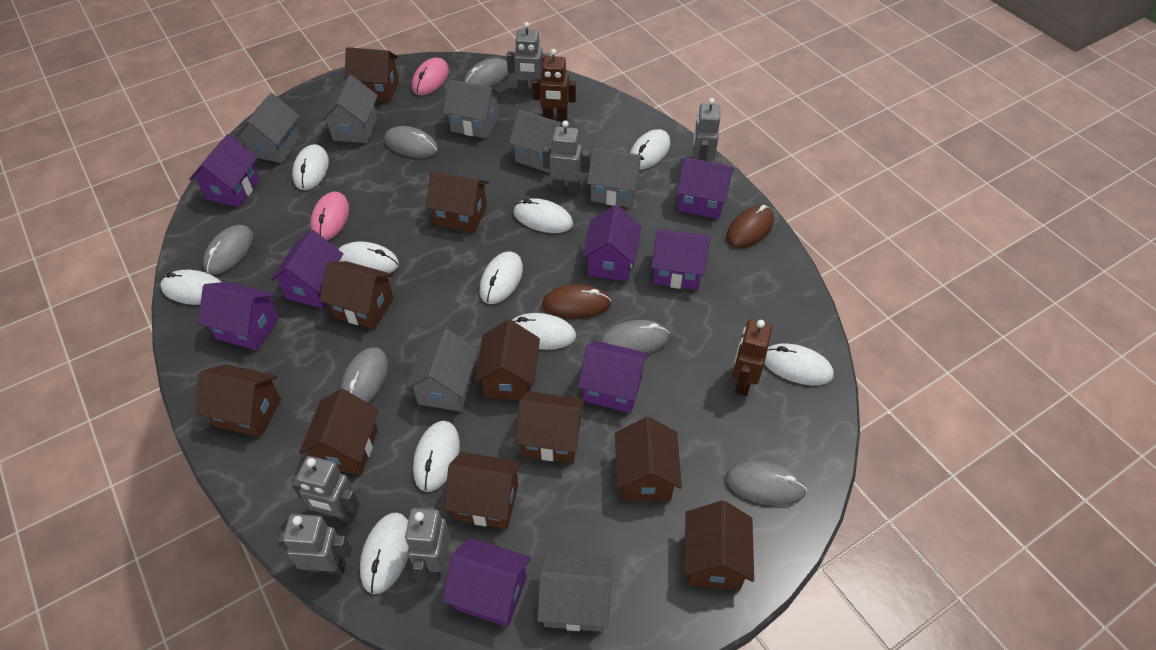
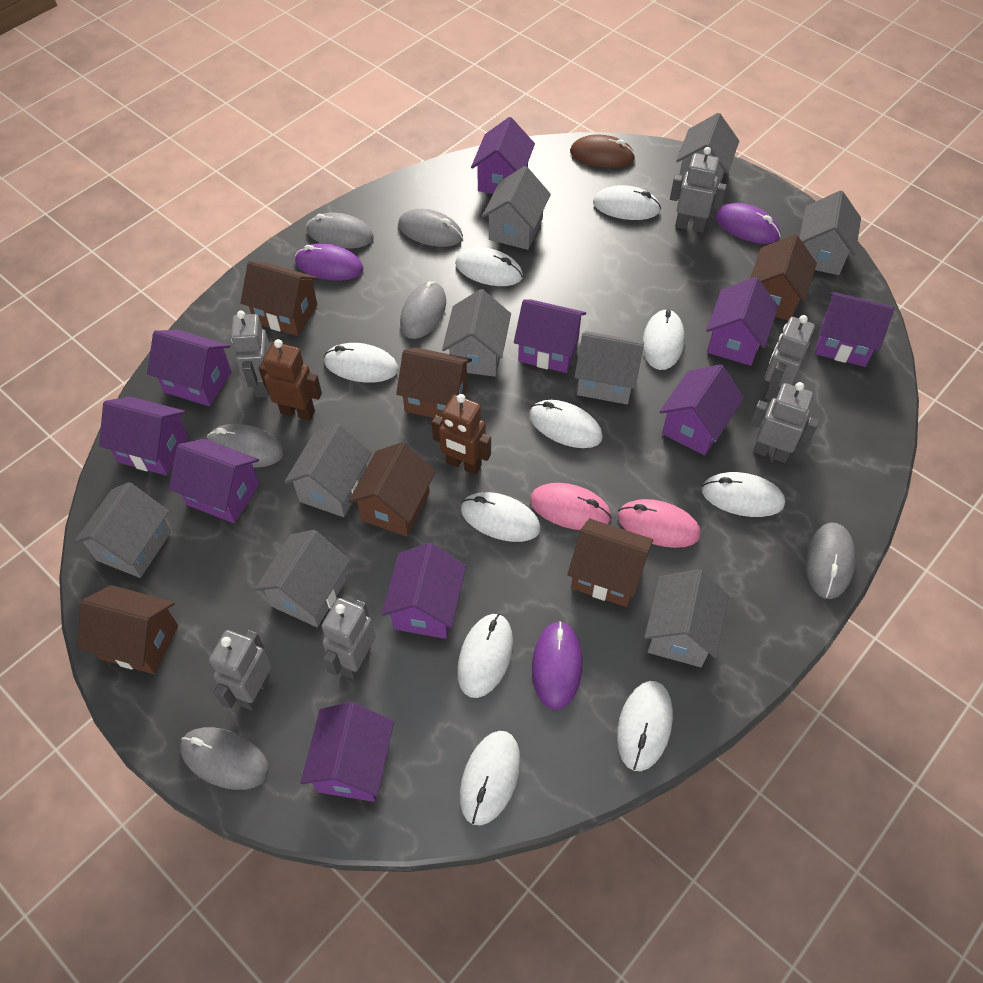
brown house: [195,364,281,437] [299,389,378,475] [320,261,393,329] [345,47,399,102] [426,171,489,233] [444,452,522,529] [475,319,540,400] [515,391,585,463] [615,417,682,501] [684,501,754,591] = 10 -> [77,585,178,674] [241,261,318,336] [348,442,436,537] [396,347,472,418] [567,518,653,607] [750,234,817,320] = 6
brown mouse: [542,284,611,319] [726,205,774,248] = 2 -> [570,135,635,168] = 1
grey house: [235,93,301,163] [321,75,378,143] [405,329,478,412] [443,80,501,139] [509,110,571,173] [537,553,612,632] [587,148,644,208] = 7 -> [74,482,171,578] [255,530,350,627] [284,423,372,517] [442,289,511,377] [482,166,551,250] [574,331,644,404] [644,569,729,667] [676,113,739,194] [799,190,861,275] = 9
purple house: [189,134,260,207] [198,282,279,350] [270,230,343,308] [442,538,531,627] [578,340,649,413] [582,205,642,281] [651,229,710,290] [676,157,734,219] = 8 -> [99,397,189,475] [147,330,232,406] [169,439,259,523] [301,702,394,802] [382,543,466,639] [471,117,535,194] [514,299,586,373] [660,364,744,455] [706,277,779,366] [815,292,894,367] = 10
purple mouse: none = 0 -> [295,243,364,281] [532,621,583,710] [715,203,781,244] = 3

